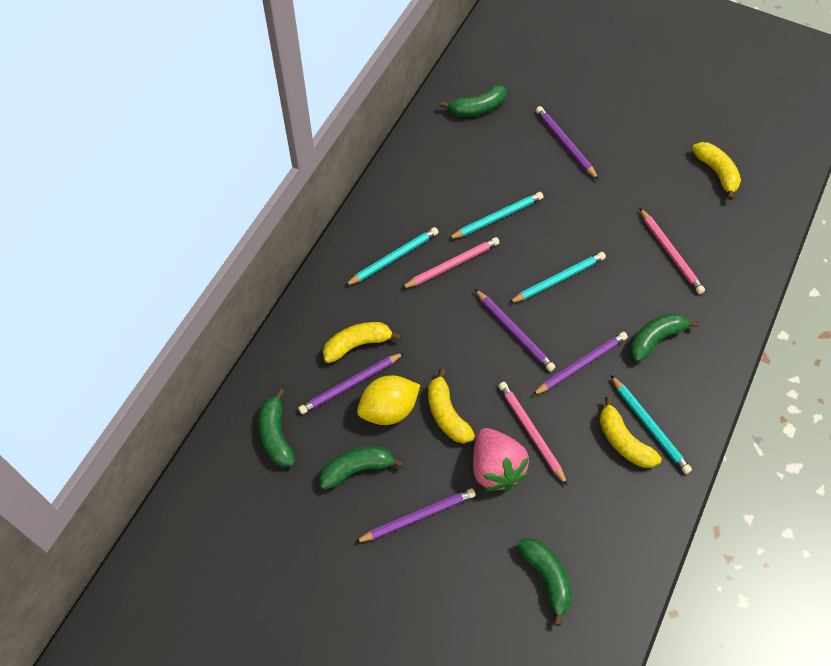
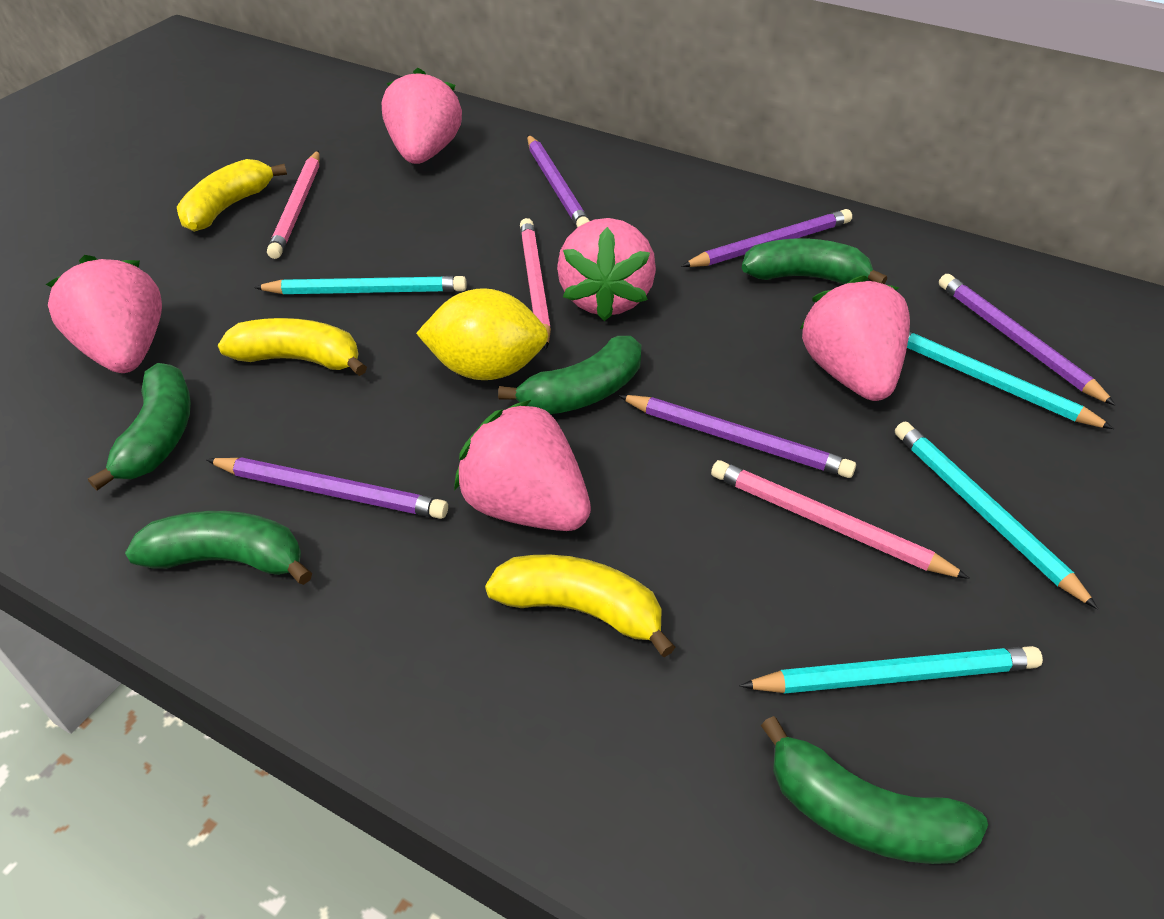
pink strawberry: [473,428,529,491] = 1 -> [46,255,162,373] [382,68,462,164] [454,400,591,531] [557,218,656,321] [800,275,910,401] = 5
yellow banana: [323,322,401,363] [428,369,475,443] [600,396,661,468] [692,142,741,200] = 4 -> [177,159,287,232] [218,318,367,376] [485,555,675,657] = 3

